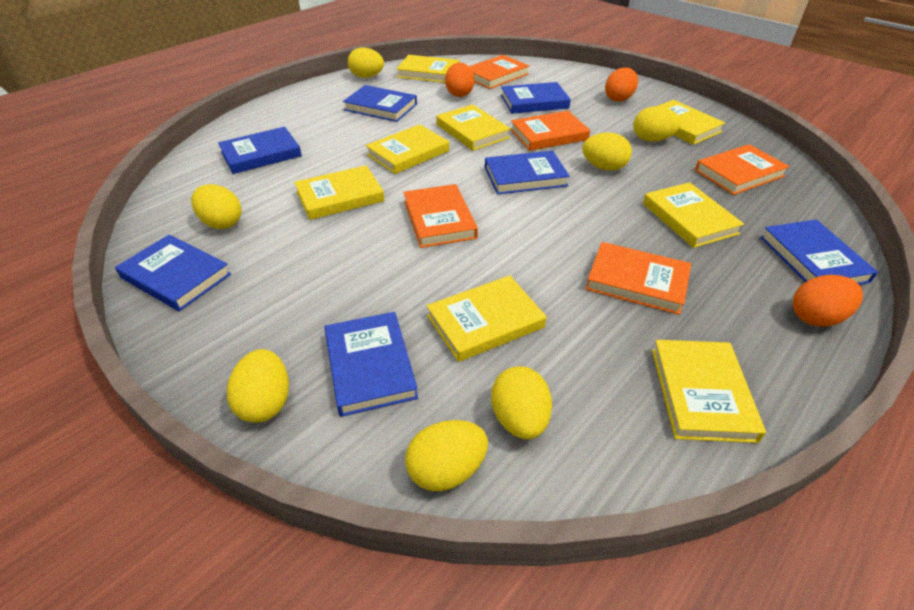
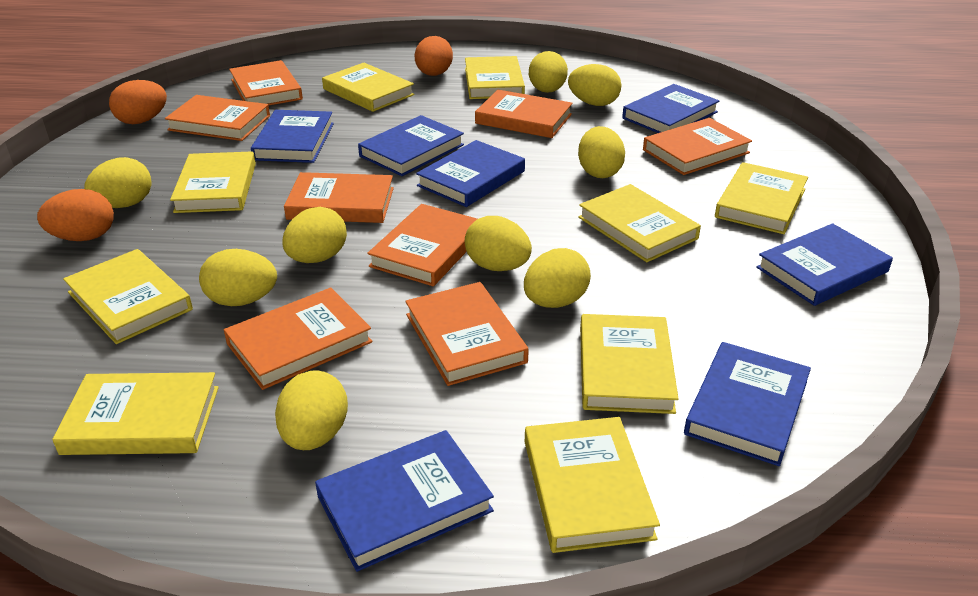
orange book: [403,184,478,248] [469,55,529,89] [510,111,590,151] [586,242,691,315] [695,144,790,195] = 5 -> [165,95,270,141] [224,287,373,390] [229,60,303,106] [284,172,394,223] [367,204,477,286] [405,282,529,386] [475,90,572,138] [643,118,752,175] = 8
yellow book: [294,165,385,220] [366,124,449,174] [396,55,459,83] [427,275,547,362] [436,104,511,151] [643,182,744,248] [652,340,766,443] [658,100,725,145] = 8 -> [52,372,219,455] [63,249,193,344] [170,151,256,213] [322,63,414,112] [465,56,525,99] [525,417,660,553] [578,184,701,262] [580,314,679,414] [715,162,808,234] = 9
yellow egg: [191,184,242,229] [227,349,289,423] [348,47,384,78] [405,420,488,491] [491,366,552,439] [582,133,632,171] [633,106,681,142] = 7 -> [84,157,152,208] [199,249,277,306] [275,370,348,450] [282,207,347,263] [465,216,532,271] [524,248,591,308] [529,51,568,93] [568,64,622,106] [578,126,625,178] = 9

